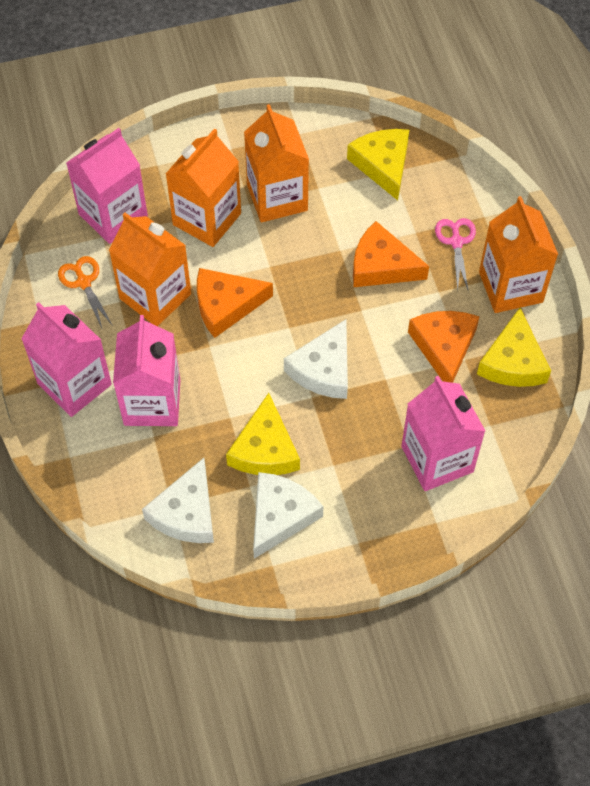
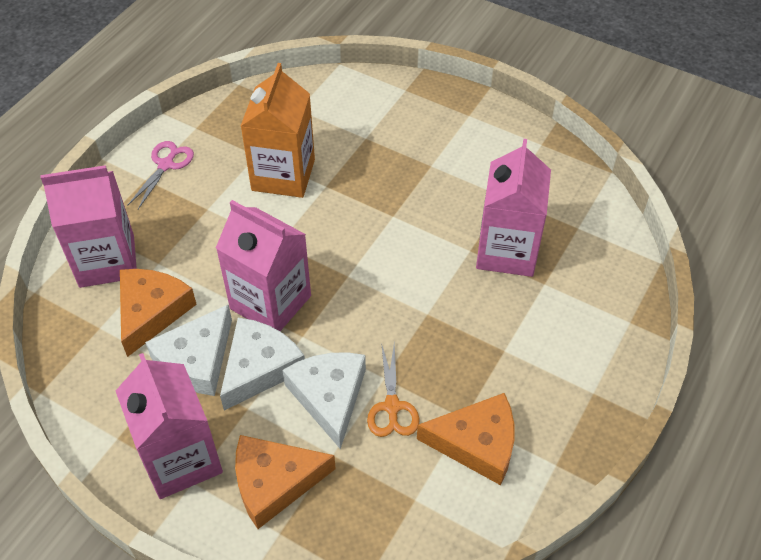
orange carton: [109,213,191,326] [166,129,241,247] [244,104,309,222] [479,196,558,313] = 4 -> [241,63,315,198] = 1
yellow cheese: [226,393,300,475] [347,129,409,200] [477,308,551,387] = 3 -> none = 0

